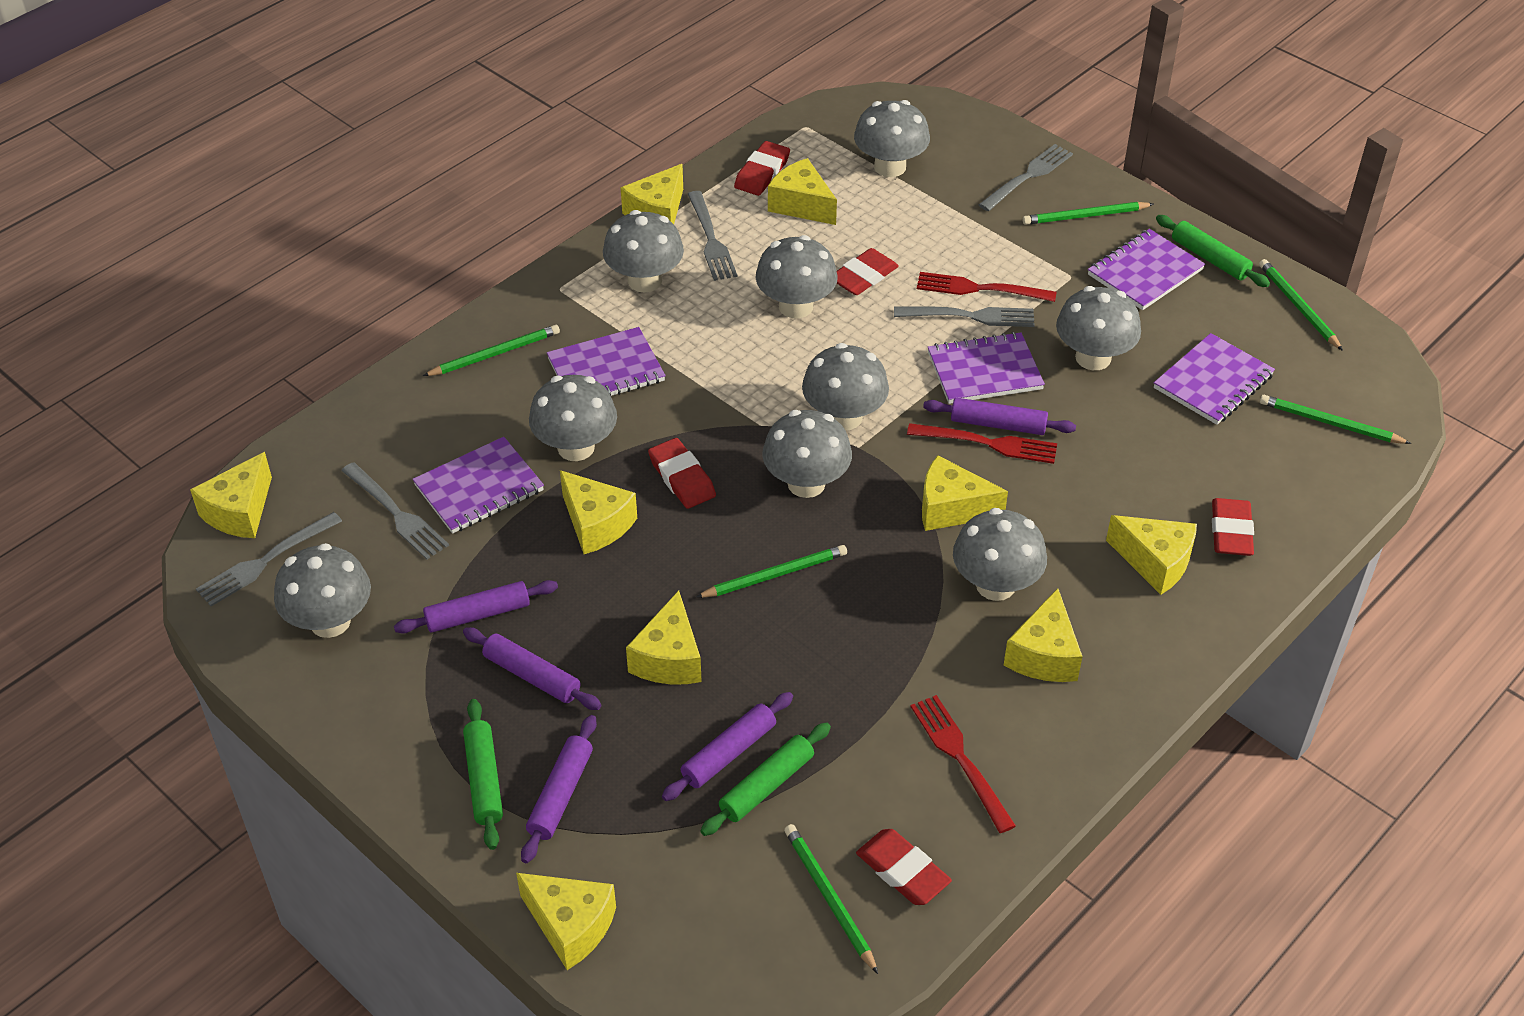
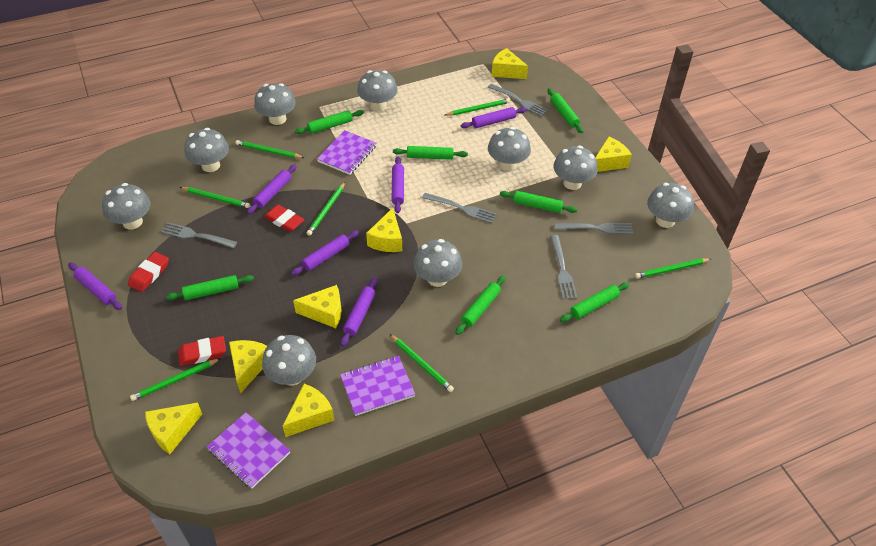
green pencil: [423,325,560,376] [695,545,847,598] [784,824,878,974] [1023,202,1154,225] [1259,259,1343,351] [1260,395,1411,444] = 6 -> [130,358,221,401] [180,187,250,208] [236,140,304,158] [307,182,345,236] [390,334,454,392] [445,99,510,116] [635,259,711,279] = 7
green rolling pin: [463,699,503,850] [700,723,831,836] [1156,215,1270,287] = 3 -> [166,275,254,300] [295,110,364,134] [393,146,468,160] [455,275,506,335] [500,191,577,213] [547,88,583,133] [560,282,630,322] = 7
purple notebook: [413,437,544,534] [547,327,666,396] [928,332,1045,404] [1088,229,1205,310] [1154,333,1275,425] = 5 -> [207,413,290,489] [317,130,376,175] [340,356,415,416] = 3
purple rolling pin: [394,580,558,634] [463,627,601,710] [521,715,597,863] [662,692,793,801] [923,398,1076,435] = 5 -> [68,262,122,310] [247,164,297,214] [291,230,359,276] [340,277,377,346] [391,157,404,213] [461,107,527,128] = 6
red eraser: [648,438,716,509] [734,141,790,196] [837,248,899,295] [856,829,952,905] [1212,498,1254,556] = 5 -> [128,252,169,292] [178,336,226,366] [264,205,304,232] = 3
red fork: [907,423,1057,464] [910,695,1016,833] [917,272,1056,302] = 3 -> none = 0
yellow cheese: [190,452,272,538] [516,873,616,970] [560,470,637,554] [621,164,683,224] [626,590,702,684] [768,158,837,225] [922,455,1008,531] [1004,588,1083,682] [1106,515,1197,595] = 9 -> [145,403,202,454] [229,340,267,393] [283,384,335,437] [293,285,342,328] [366,208,402,252] [491,48,528,79] [595,136,632,172] = 7

